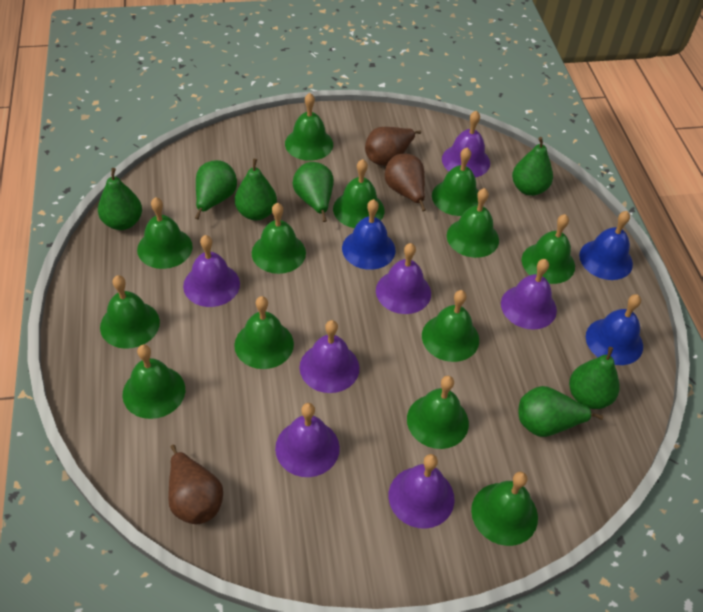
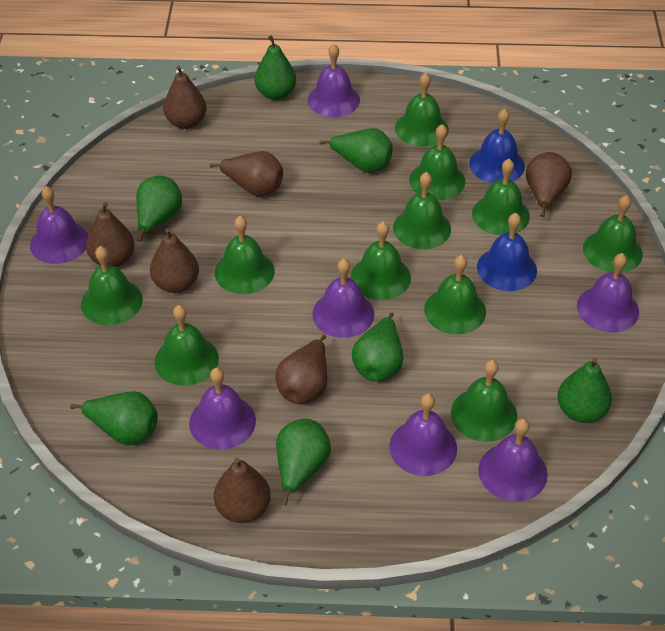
blue bell: [342,199,396,270] [579,211,633,280] [586,294,643,365] = 3 -> [469,108,525,183] [477,213,537,291] = 2
brown pear: [168,444,223,524] [365,127,421,166] [385,153,426,211] = 3 -> [86,202,135,267] [150,228,199,293] [163,66,207,129] [210,151,283,197] [214,458,271,523] [275,335,327,404] [526,152,572,217] = 7
green bell: [100,275,160,349] [123,345,185,419] [137,197,193,269] [234,296,294,369] [252,203,306,274] [285,93,333,161] [333,159,384,228] [407,376,469,449] [422,290,479,362] [432,148,479,216] [447,188,499,258] [471,472,538,546] [522,214,575,284] = 13 -> [81,246,143,325] [155,305,219,386] [215,216,275,294] [351,221,411,300] [393,172,451,249] [395,72,449,147] [409,124,465,200] [424,255,486,334] [451,360,517,442] [472,159,530,235] [583,195,643,273] = 11

